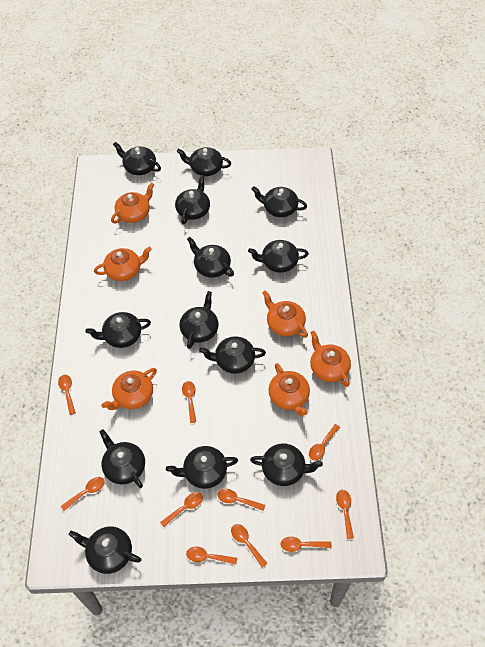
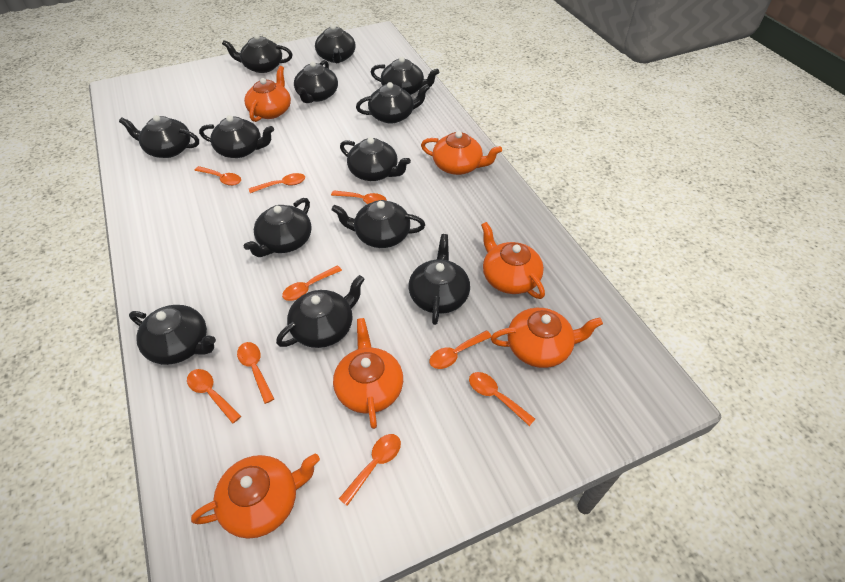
orange spoon: [58,375,76,415] [61,477,104,511] [160,492,203,527] [182,381,196,423] [186,547,237,565] [217,489,265,511] [231,524,268,568] [281,537,332,552] [309,424,340,460] [336,490,354,539] = 10 -> [187,369,241,423] [194,166,241,186] [237,342,274,404] [249,173,305,193] [282,265,342,301] [331,190,387,204] [339,434,401,506] [429,330,492,369] [469,372,535,426] = 9

